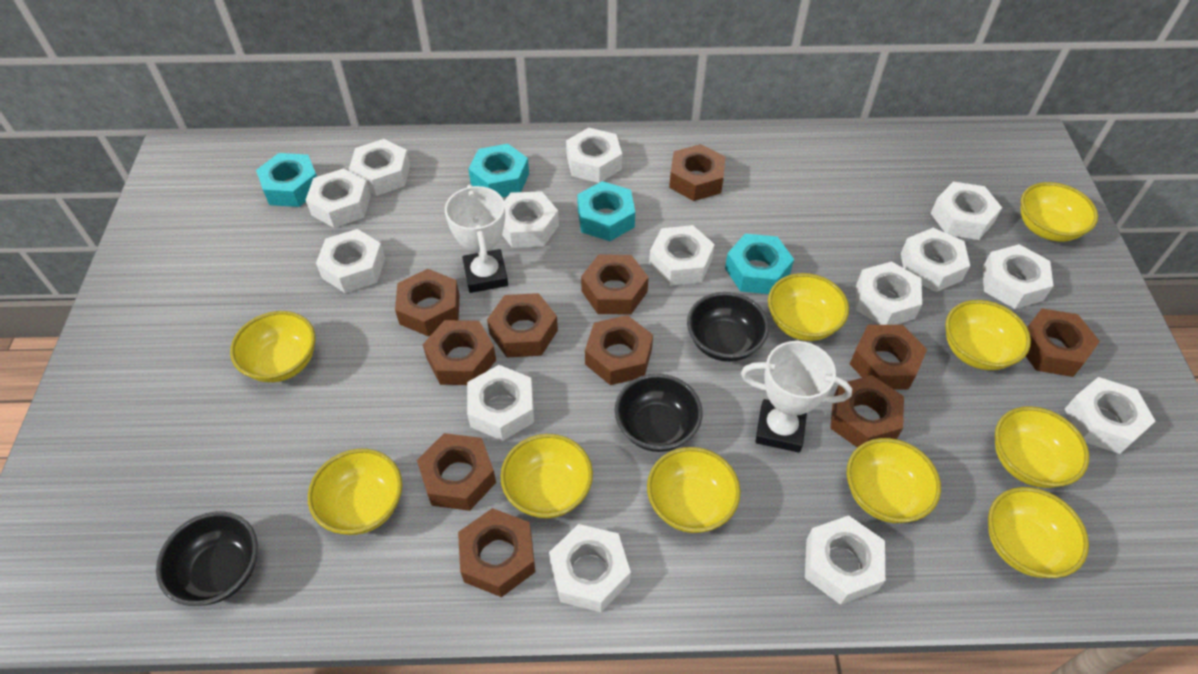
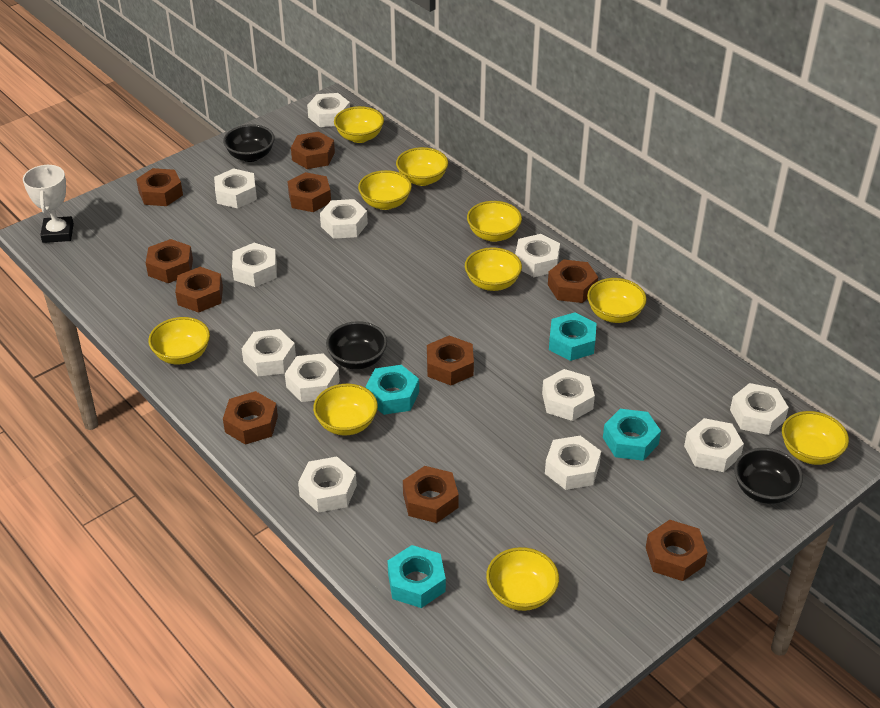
brown nut: [395,269,459,336] [417,433,496,511] [423,320,496,385] [458,508,535,597] [487,293,558,357] [581,254,649,315] [585,315,653,385] [669,144,725,201] [830,375,904,447] [850,325,927,390] [1026,308,1100,377] = 11 -> [136,168,183,206] [146,239,193,283] [175,267,223,313] [223,391,278,445] [287,172,331,212] [291,132,335,169] [403,466,459,523] [427,335,474,385] [548,259,598,303] [646,520,708,581] = 10
white nut: [306,169,371,228] [316,229,385,293] [349,139,410,196] [467,365,534,441] [502,191,559,248] [549,524,631,612] [566,128,622,183] [649,225,715,286] [805,515,885,605] [856,261,922,325] [901,228,970,292] [931,182,1002,240] [982,244,1053,309] [1065,377,1155,454] = 14 -> [214,168,257,209] [232,243,277,287] [242,329,296,376] [285,353,340,402] [298,457,357,513] [307,93,350,127] [320,199,368,239] [515,234,560,277] [542,369,595,421] [545,436,601,490] [684,418,744,472] [730,383,789,435] = 12
white trophy: [445,184,508,293] [741,341,852,453] = 2 -> [23,164,74,243] = 1

